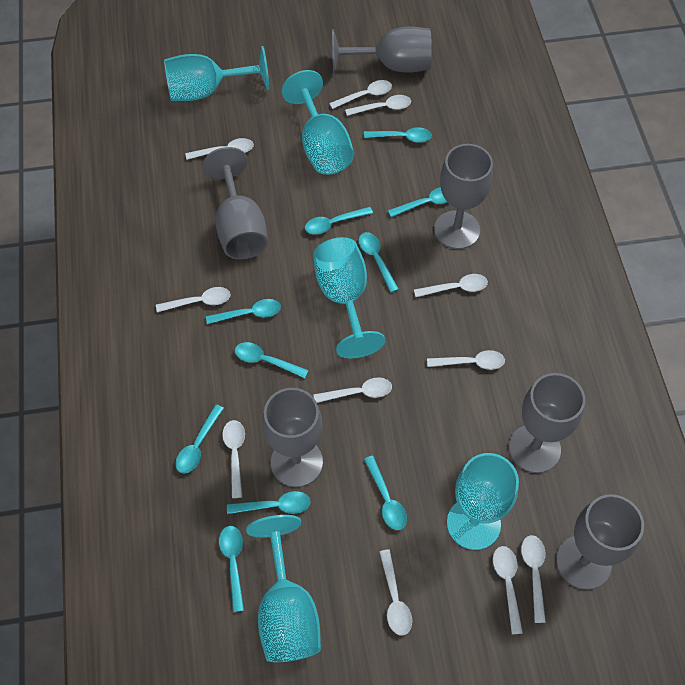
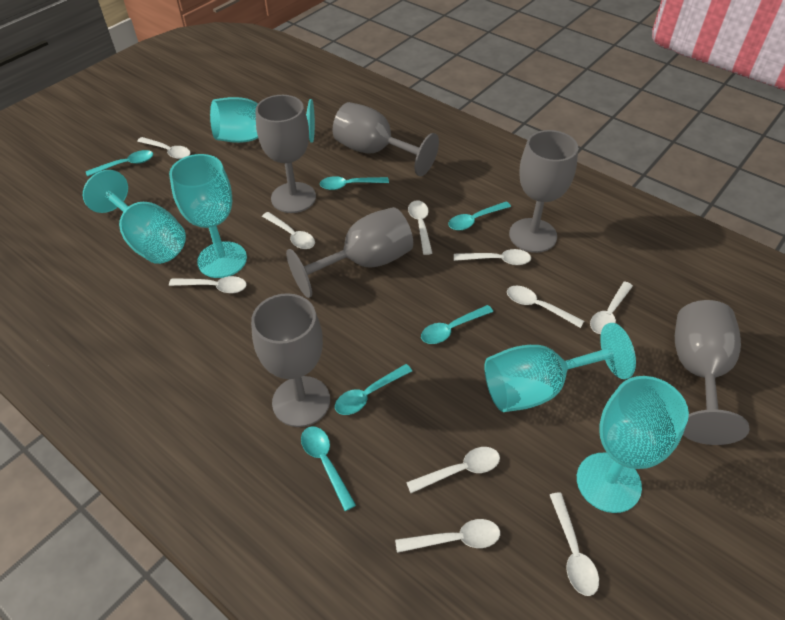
turquoise spoon: [175,404,224,473] [206,299,281,324] [219,526,244,612] [227,491,310,514] [235,342,309,378] [305,207,373,234] [359,232,399,293] [364,127,432,143] [364,456,407,530] [388,187,447,217] = 10 -> [86,150,153,177] [301,426,356,511] [320,176,389,190] [335,364,412,415] [421,305,493,344] [449,201,511,230] = 6
white spoon: [156,287,231,312] [185,138,254,160] [222,420,245,498] [313,377,392,403] [329,80,392,109] [345,95,411,116] [379,549,412,635] [414,274,488,297] [427,350,505,370] [493,546,523,635] [521,535,546,623] = 11 -> [137,137,191,159] [169,276,247,293] [262,212,315,249] [395,519,500,553] [406,447,500,493] [408,200,432,255] [454,249,531,265] [507,286,584,328] [550,493,599,596] [590,282,633,334] = 10

